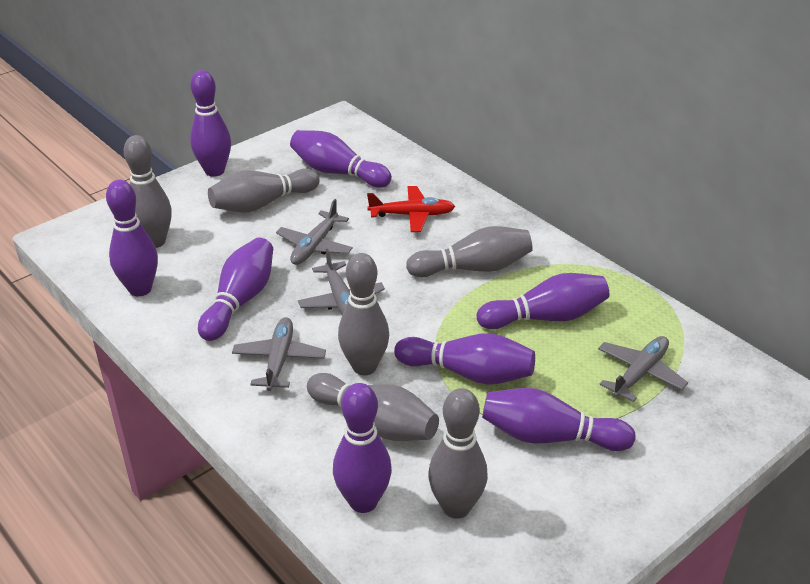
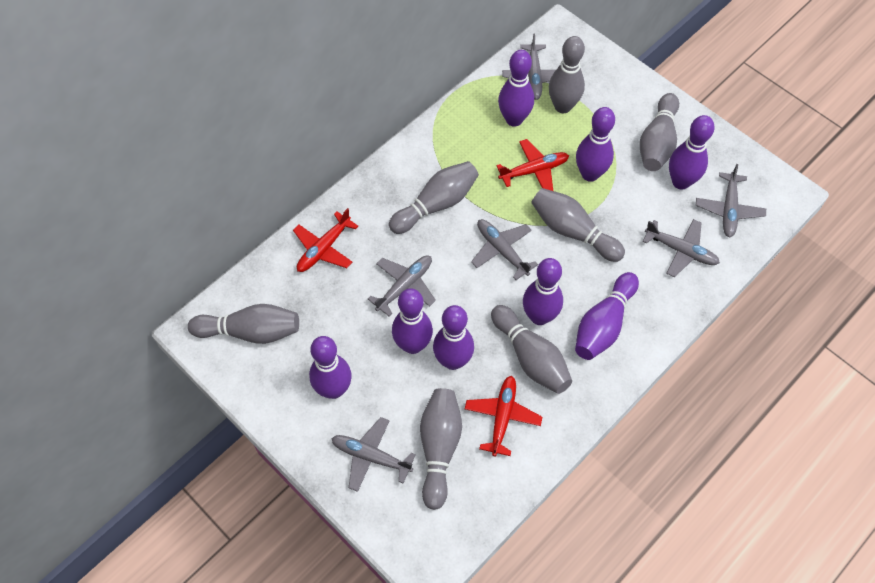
grey bowling pin: [124,135,172,248] [208,169,320,213] [307,373,439,441] [338,253,389,375] [406,226,533,277] [428,388,488,519] = 6 -> [188,304,299,344] [389,161,479,234] [420,388,462,510] [491,305,572,394] [531,188,625,262] [549,36,585,113] [640,93,679,171] = 7
grey plane: [232,317,326,391] [276,199,353,265] [298,249,385,315] [598,336,688,402] = 4 -> [331,417,416,492] [368,255,436,316] [471,219,538,280] [502,33,556,100] [643,219,720,277] [696,164,766,238] = 6
red plane: [367,186,455,232] = 1 -> [293,208,358,272] [465,376,542,457] [496,139,569,191] = 3

